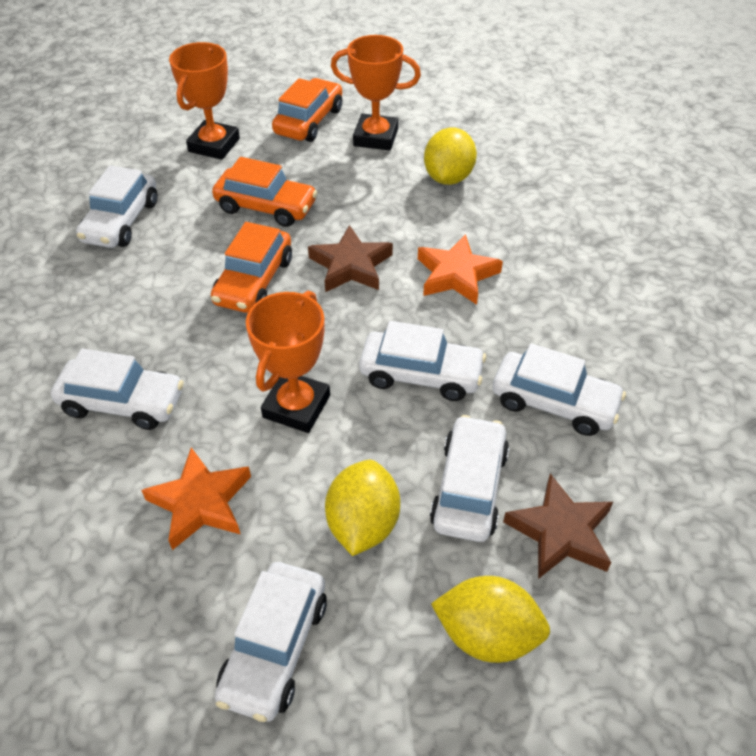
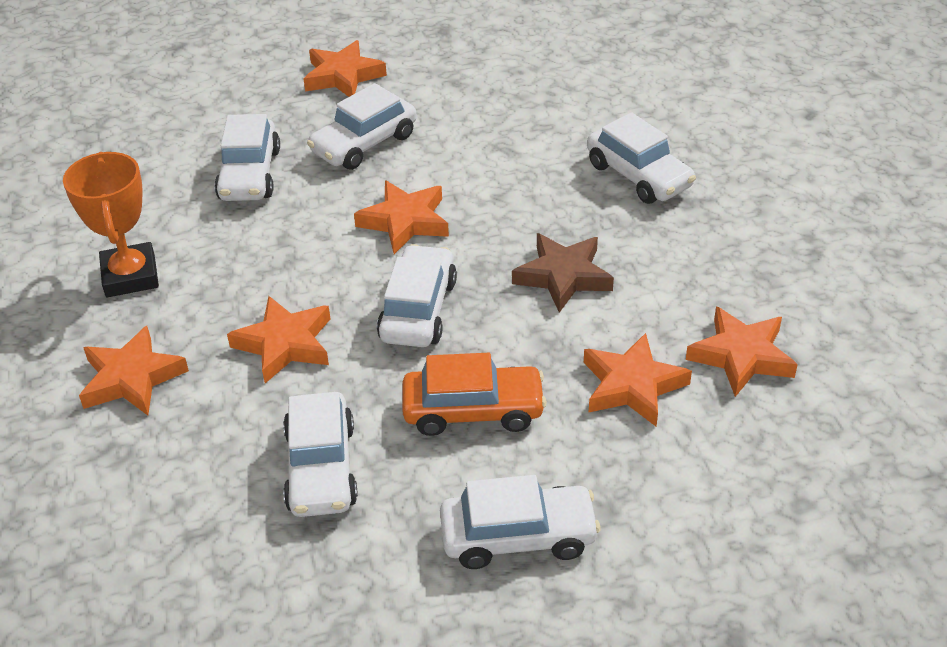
brown star: [308,225,393,292] [503,474,613,579] = 2 -> [512,233,614,313] = 1
orange car: [211,222,292,313] [212,157,318,227] [272,78,342,142] = 3 -> [402,353,547,436] = 1
orange star: [141,448,251,550] [418,234,503,305] = 2 -> [79,326,189,415] [227,296,331,383] [303,40,387,97] [354,180,449,254] [584,333,692,427] [686,306,798,397] = 6
orange trophy: [169,42,240,160] [246,291,330,433] [331,35,421,151] = 3 -> [63,152,159,297] = 1
yellow lemon: [325,460,400,556] [424,128,477,185] [431,576,550,663] = 3 -> none = 0

